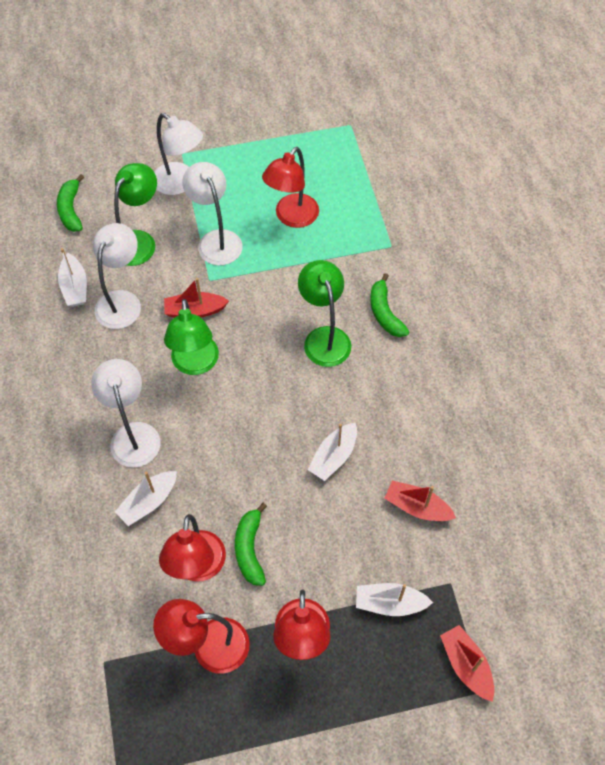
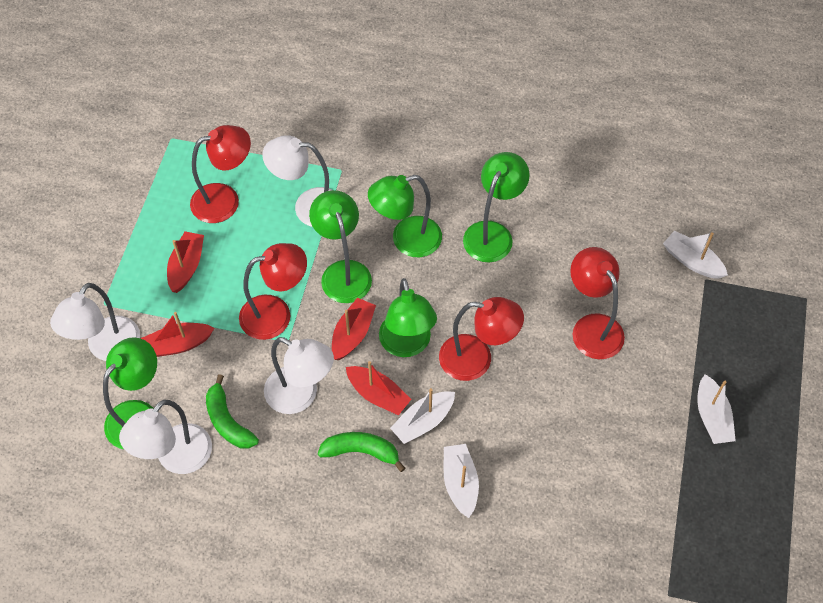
green banana: [57,174,84,232] [235,503,267,586] [370,273,409,337] = 3 -> [206,374,259,448] [318,432,405,472] = 2
green lamp: [114,163,157,266] [164,299,219,375] [298,260,351,367] = 3 -> [103,337,157,449] [309,190,372,303] [368,175,442,257] [379,278,437,357] [463,152,530,262] = 5
red boat: [164,278,229,318] [385,480,456,521] [440,625,494,702] = 3 -> [141,312,214,357] [167,231,204,293] [332,298,376,360] [346,361,411,415] = 4

